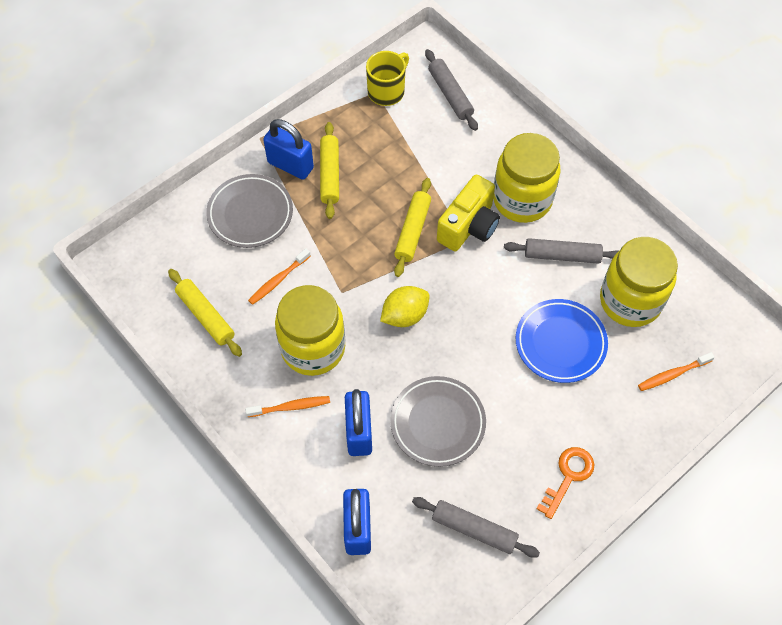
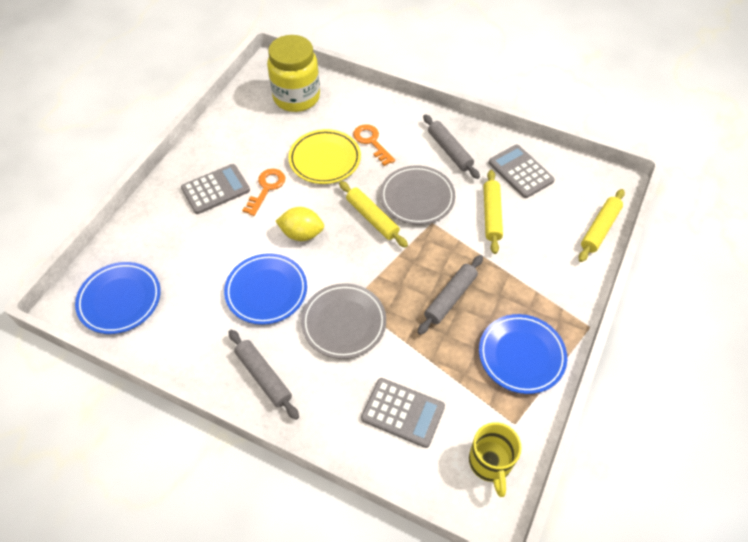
blue padlock: [263,119,314,180] [343,489,371,555] [345,389,372,456] = 3 -> none = 0
blue plate: [516,299,608,383] = 1 -> [75,262,161,334] [224,253,307,325] [479,314,567,394] = 3
grey calculator: none = 0 -> [181,164,250,214] [361,378,445,448] [489,145,555,198] = 3
orange key: [536,447,595,519] = 1 -> [242,169,285,216] [353,124,395,166] = 2
orange toothbrush: [245,396,330,417] [248,248,310,305] [638,352,715,391] = 3 -> none = 0
yellow camera: [437,174,500,251] = 1 -> none = 0
yellow jar: [275,285,345,376] [493,133,560,223] [600,237,678,327] = 3 -> [267,35,320,112] = 1
yellow plate: none = 0 -> [288,129,361,184] = 1

